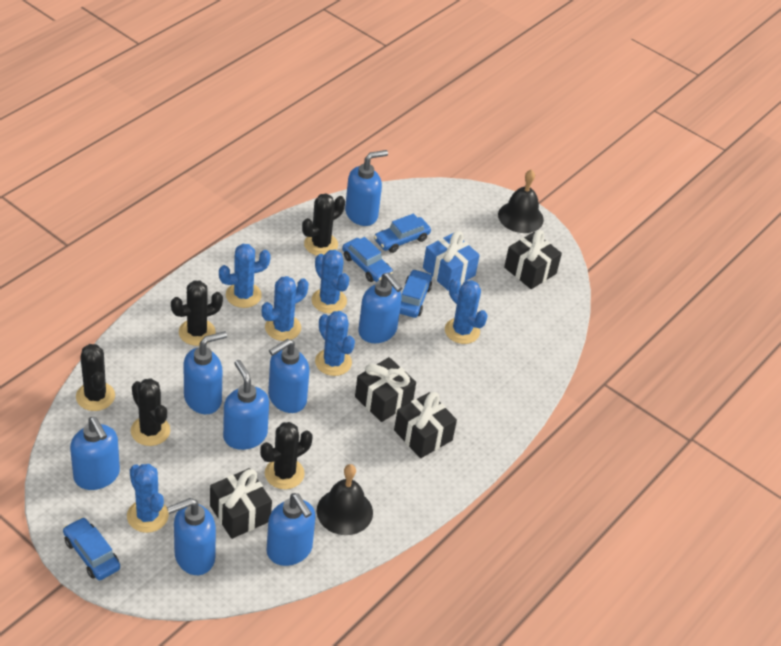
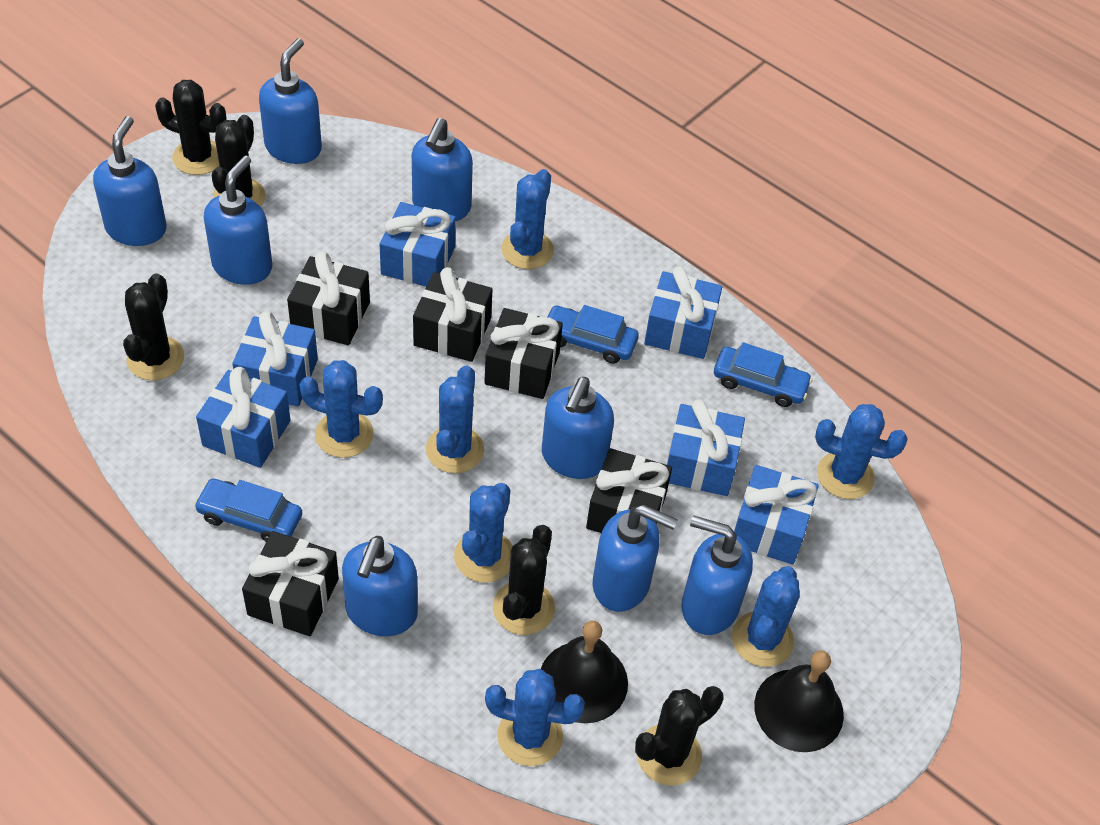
black gift: [210,468,272,539] [355,357,416,422] [394,392,457,458] [504,230,562,289] = 4 -> [242,531,339,636] [287,251,370,345] [413,267,493,362] [484,308,563,399] [586,448,672,533] = 5
blue cactus: [127,464,169,533] [219,244,271,308] [262,276,308,341] [311,250,349,314] [315,311,355,376] [445,278,488,344] = 6 -> [299,360,383,458] [426,365,484,473] [454,483,513,583] [485,669,585,766] [501,169,554,269] [732,566,800,667] [815,404,908,499] = 7
blue car: [63,517,120,580] [342,237,393,282] [374,214,431,253] [400,269,432,318] = 4 -> [194,479,302,542] [548,305,639,364] [714,342,813,407] = 3
blue gift: [423,231,480,290] = 1 -> [196,367,291,468] [232,311,318,406] [380,202,456,287] [644,266,722,359] [667,399,745,496] [734,465,819,564] = 6

